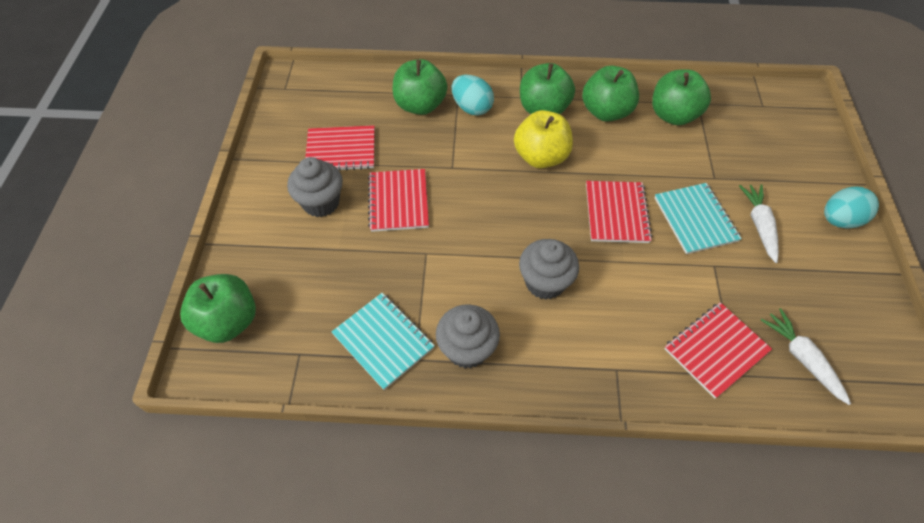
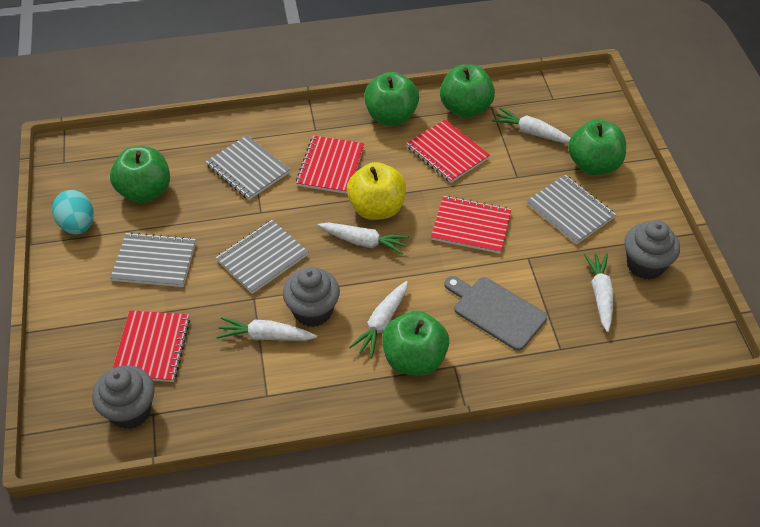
grey cutting board: none = 0 -> [444,276,547,351] = 1
grey notebook: none = 0 -> [110,232,196,287] [206,135,290,200] [216,220,308,294] [527,175,616,244] = 4
turquoise egg: [452,75,494,116] [824,186,879,229] = 2 -> [52,190,94,235] = 1
turquoise notebook: [331,293,435,390] [654,183,742,254] = 2 -> none = 0
white carrot: [739,184,779,263] [761,308,851,405] = 2 -> [217,317,317,341] [318,223,409,255] [349,281,408,358] [492,108,570,143] [583,253,614,332] = 5

